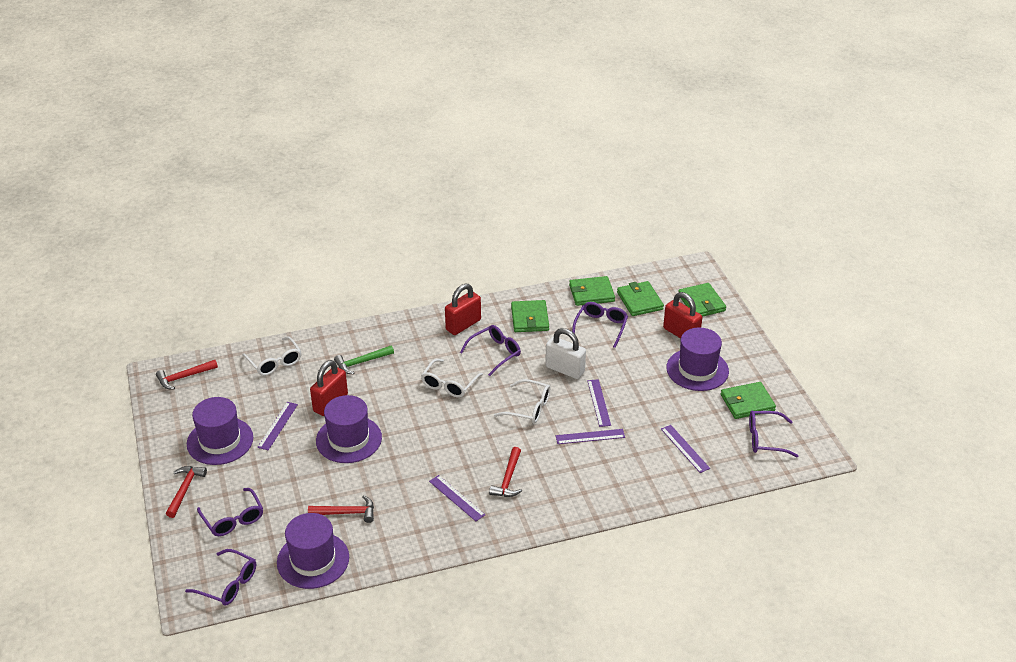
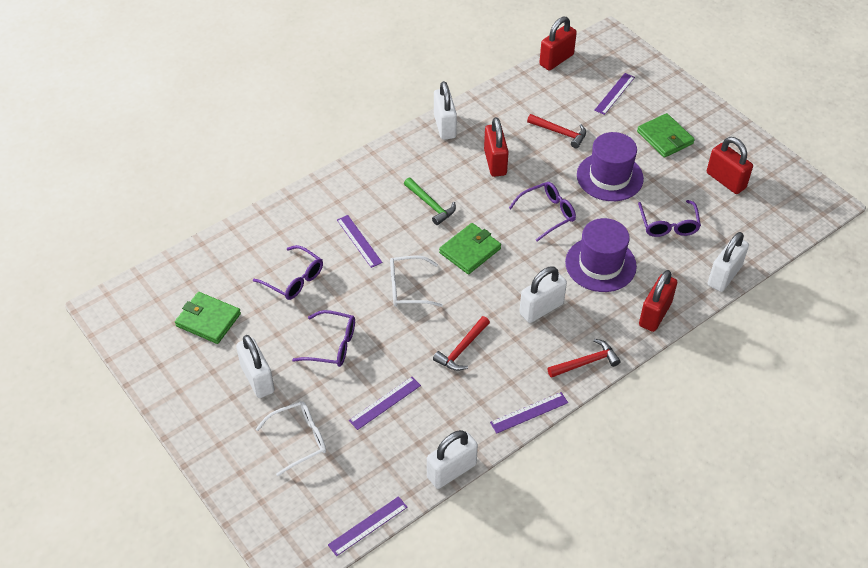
green wallet: [511,300,549,332] [569,276,615,306] [617,281,664,316] [678,283,726,317] [721,382,776,419] = 5 -> [175,292,241,344] [439,223,501,274] [637,113,695,158] = 3
purple glasses: [185,549,256,606] [197,488,263,536] [460,325,521,376] [572,302,628,348] [749,411,798,457] = 5 -> [253,245,323,300] [292,310,355,367] [509,182,576,242] [638,200,701,237] = 4
purple hat: [187,397,253,465] [277,513,349,589] [316,395,382,463] [666,327,729,391] = 4 -> [565,218,637,292] [577,132,644,201] = 2
red hammer: [156,360,218,390] [166,466,207,518] [308,495,374,523] [489,447,522,497] = 4 -> [433,316,490,371] [527,114,586,148] [547,339,621,378] = 3
red padlock: [310,360,348,416] [445,284,481,335] [663,292,702,338] = 3 -> [484,117,509,177] [539,17,577,70] [639,270,677,332] [707,137,753,194] = 4
white glasses: [242,336,301,376] [421,359,483,398] [494,379,550,423] = 3 -> [256,401,326,476] [390,256,443,307] = 2
white padlock: [545,328,586,379] = 1 -> [236,335,275,398] [427,430,478,489] [434,81,457,140] [519,267,567,323] [708,232,749,292] = 5

